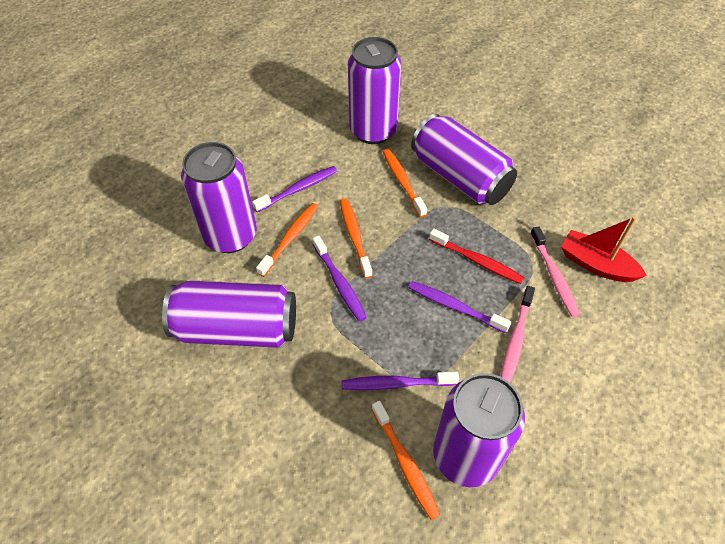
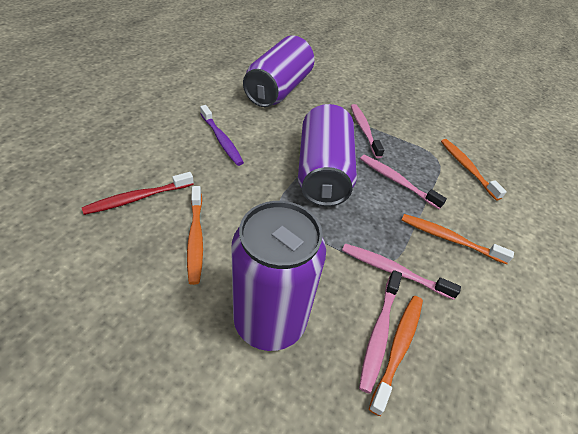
pink toothbrush: [501,286,535,383] [530,226,580,317] = 2 -> [342,244,461,300] [351,104,384,158] [359,270,402,394] [360,155,447,209] = 4
purple can: [162,280,296,348] [181,142,257,253] [348,37,402,144] [411,114,517,205] [433,373,525,487] = 5 -> [231,201,326,351] [243,35,314,107] [298,104,357,207] = 3
purple toothbrush: [252,166,337,212] [313,236,367,322] [342,372,459,390] [408,281,512,333] = 4 -> [200,105,244,166] = 1
red boat: [561,216,647,282] = 1 -> none = 0

